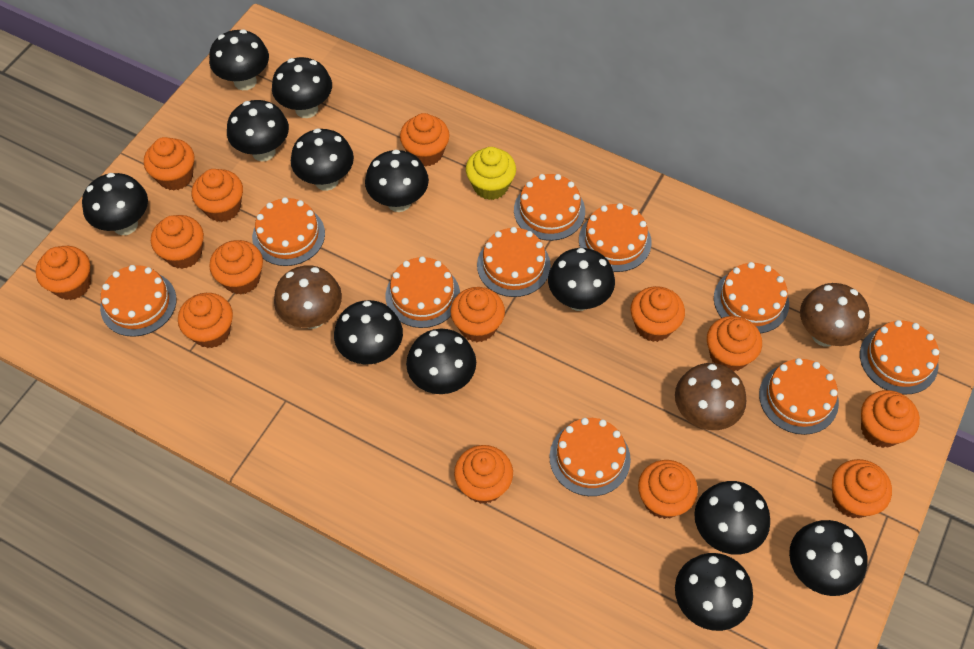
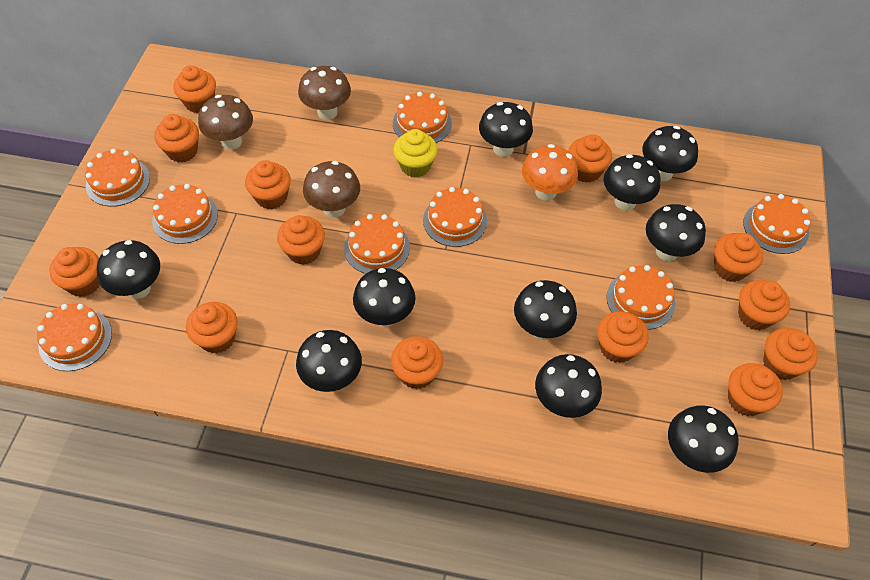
black mushroom: [82,173,148,235] [209,30,269,90] [227,100,289,161] [272,57,332,118] [291,128,354,191] [334,300,403,364] [365,149,429,212] [406,329,476,394] [548,248,615,311] [675,553,753,631] [694,481,770,555] [789,520,868,596] = 12 -> [97,240,160,299] [296,330,362,392] [353,268,415,327] [479,102,533,157] [514,280,577,339] [535,354,602,418] [603,154,660,211] [642,126,698,181] [646,204,706,261] [668,405,738,473] = 10
orange cake: [100,265,176,337] [252,197,325,266] [386,256,460,328] [477,227,551,297] [514,174,585,241] [549,418,631,496] [579,203,652,272] [714,262,789,333] [759,358,839,435] [860,320,939,394] = 10 -> [37,303,112,371] [85,149,150,207] [152,184,218,244] [344,214,410,274] [393,92,452,143] [423,187,487,247] [607,265,675,330] [743,194,811,254] = 8
orange cupcake: [36,246,91,300] [144,137,194,191] [151,215,204,269] [178,293,233,348] [192,169,243,222] [209,240,263,295] [400,113,450,167] [450,287,505,342] [454,445,513,504] [631,286,685,342] [638,460,698,519] [707,316,762,371] [832,459,892,518] [861,390,920,448] = 14 -> [49,247,100,297] [154,114,199,163] [174,65,216,113] [186,302,238,354] [245,160,291,209] [277,215,325,265] [391,336,443,389] [568,134,612,183] [597,311,649,363] [714,233,763,282] [728,363,783,417] [738,280,790,330] [763,328,818,380] = 13
orange mushroom: none = 0 -> [522,144,578,201] = 1

